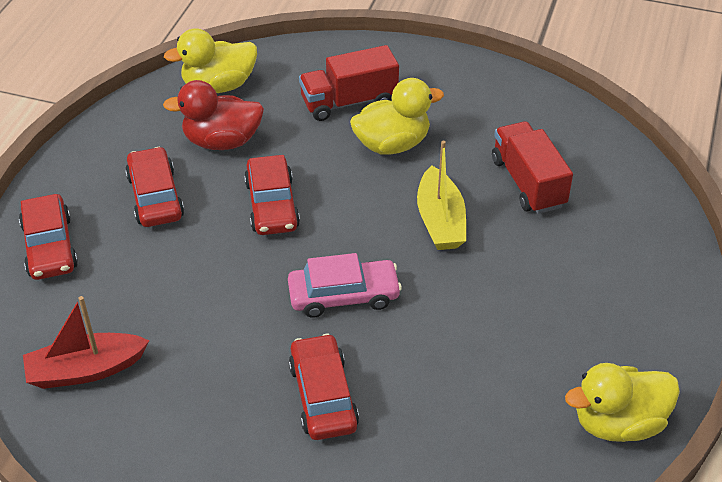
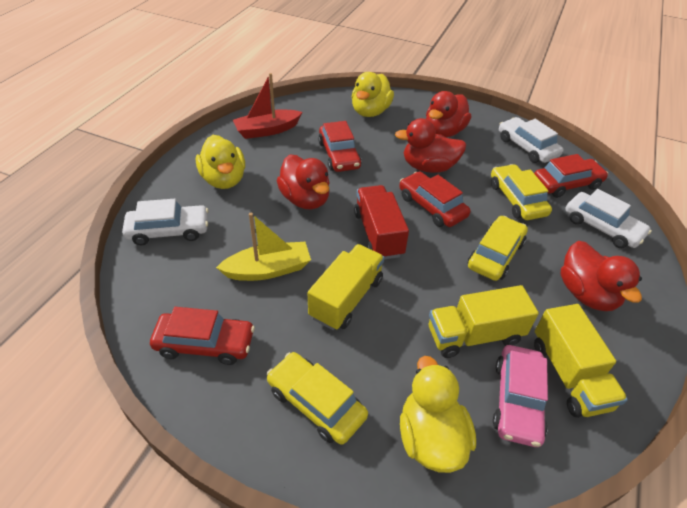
red duck: [163,80,264,150] = 1 -> [277,154,330,210] [395,118,466,173] [426,91,471,137] [560,241,642,311] = 4
red truck: [299,45,399,121] [492,121,573,214] = 2 -> [354,185,409,260] = 1
white car: none = 0 -> [122,199,209,245] [499,117,563,163] [565,189,652,248] = 3
yellow car: none = 0 -> [267,352,368,445] [468,216,528,281] [491,164,552,220] = 3
yellow truck: none = 0 -> [308,244,385,330] [429,285,539,358] [534,304,628,418] = 3

